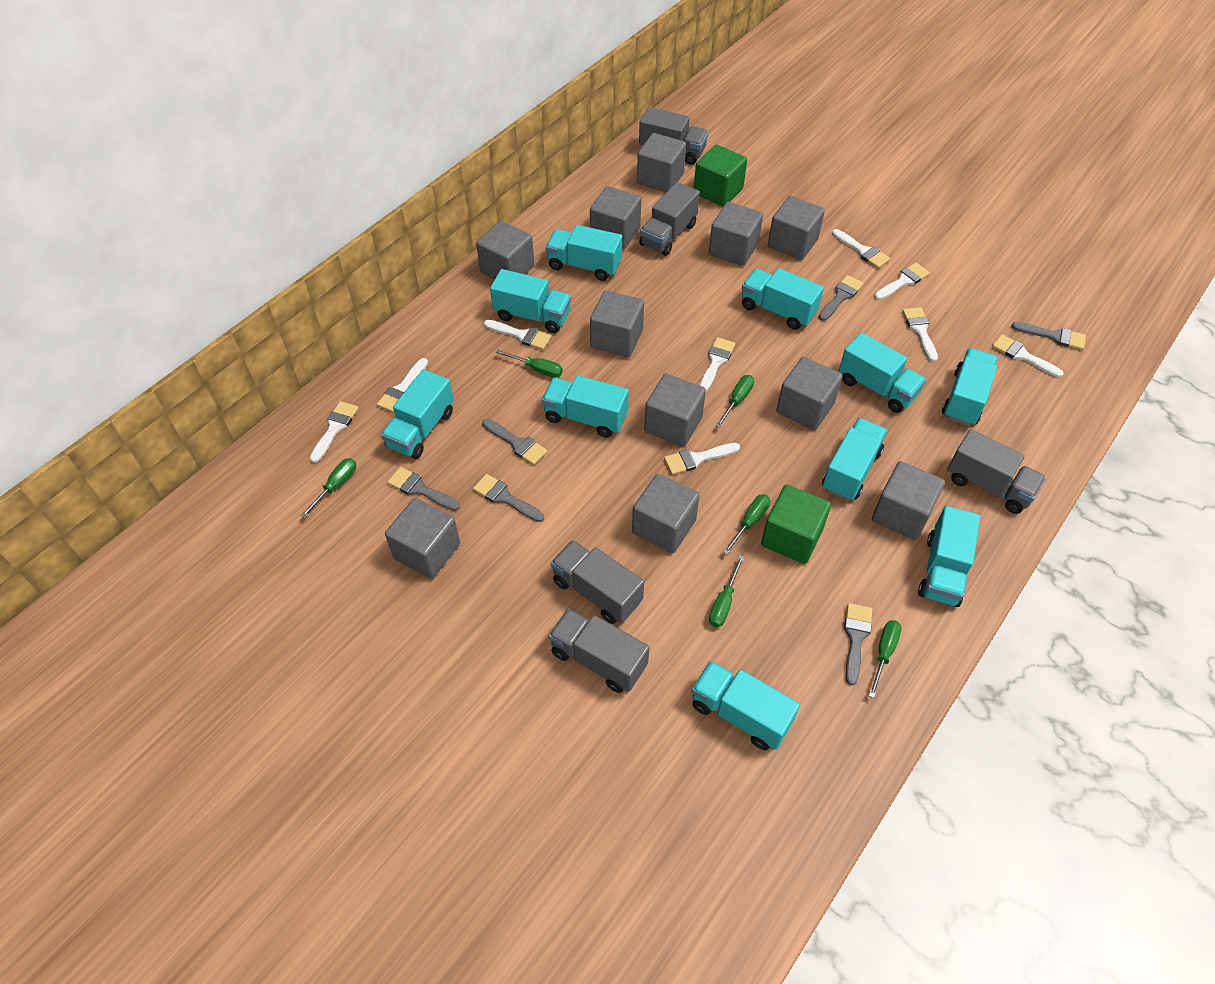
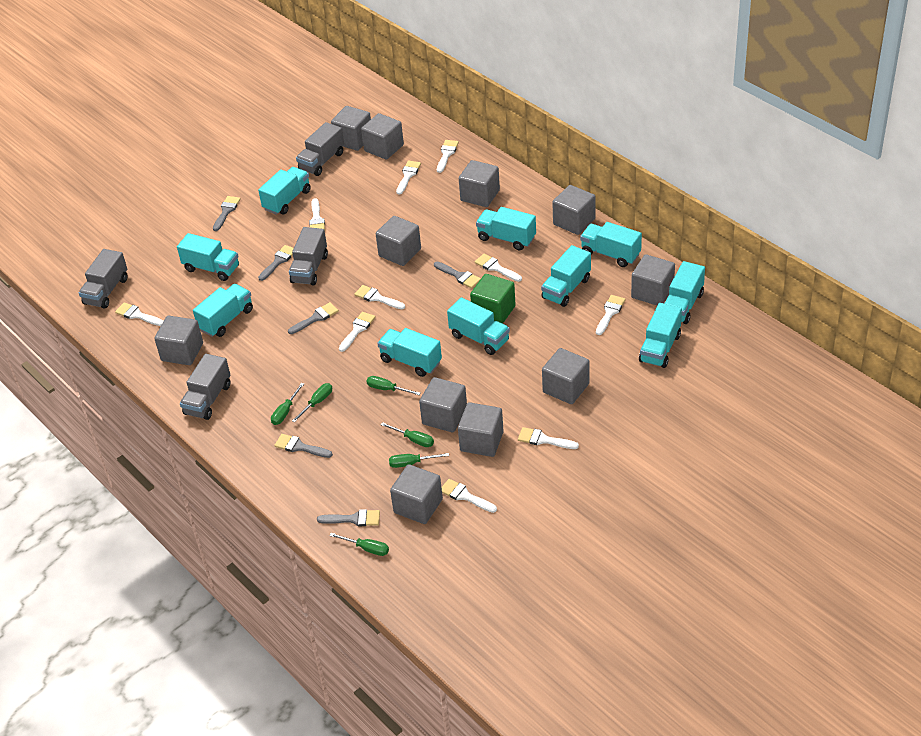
green cube: [694,145,747,207] [761,485,831,564] = 2 -> [470,274,516,324] = 1
grey truck: [548,608,649,693] [551,540,644,624] [639,107,708,165] [639,182,700,256] [947,429,1046,514] = 5 -> [79,249,128,309] [180,354,230,420] [289,227,328,285] [296,122,344,176] = 4
white brush: [310,401,359,463] [377,358,428,413] [484,320,552,350] [664,443,740,475] [699,337,736,392] [832,229,890,268] [874,263,930,300] [902,307,938,362] [992,334,1064,378] = 9 -> [115,302,163,326] [309,198,325,231] [339,312,376,352] [355,285,405,309] [396,161,421,195] [437,140,459,173] [442,479,497,513] [475,254,522,282] [518,427,579,449] [596,295,626,335] = 10

